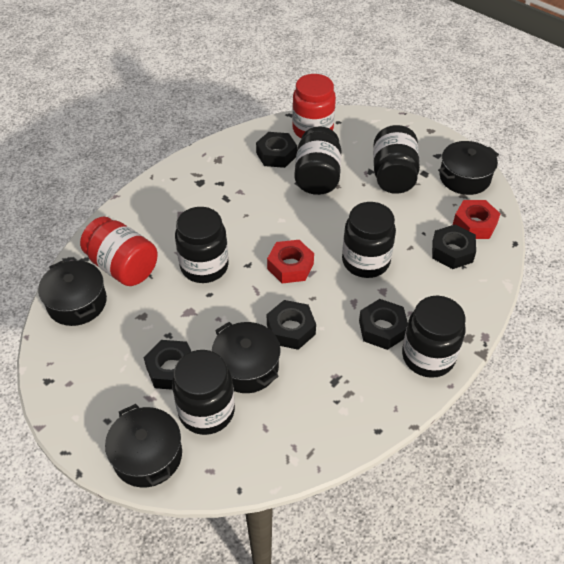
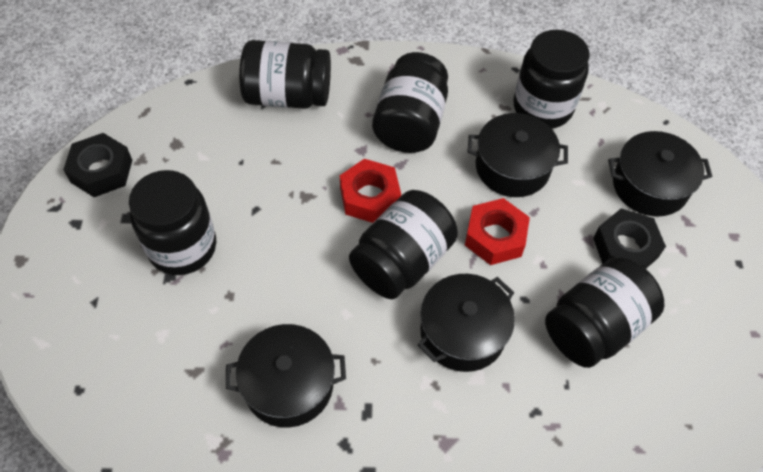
black nut: [144,340,192,390] [256,132,297,168] [267,300,316,350] [359,299,408,350] [432,224,476,269] = 5 -> [63,133,132,197] [593,208,666,269] = 2
red jar: [80,217,157,286] [292,74,336,138] = 2 -> none = 0

